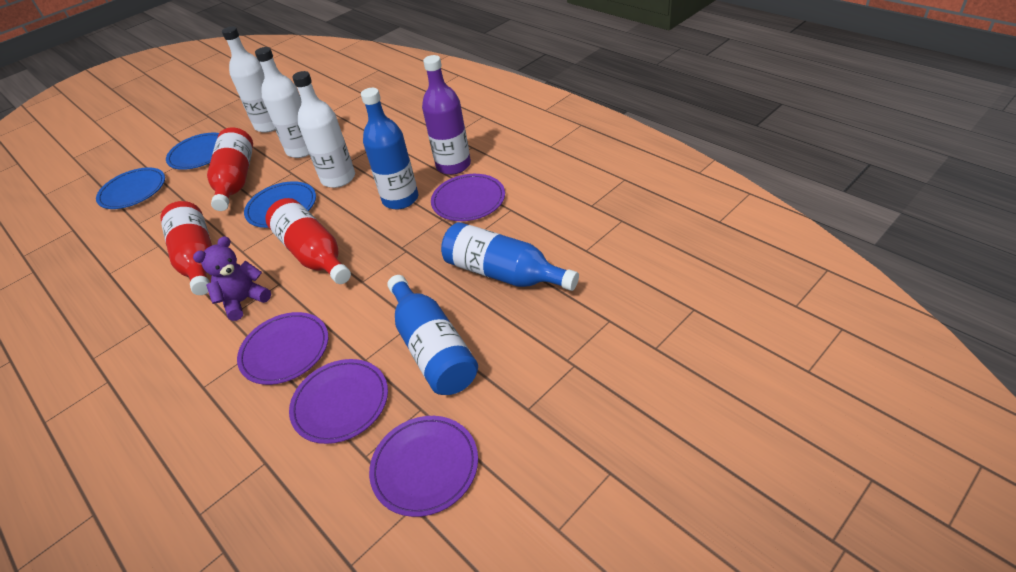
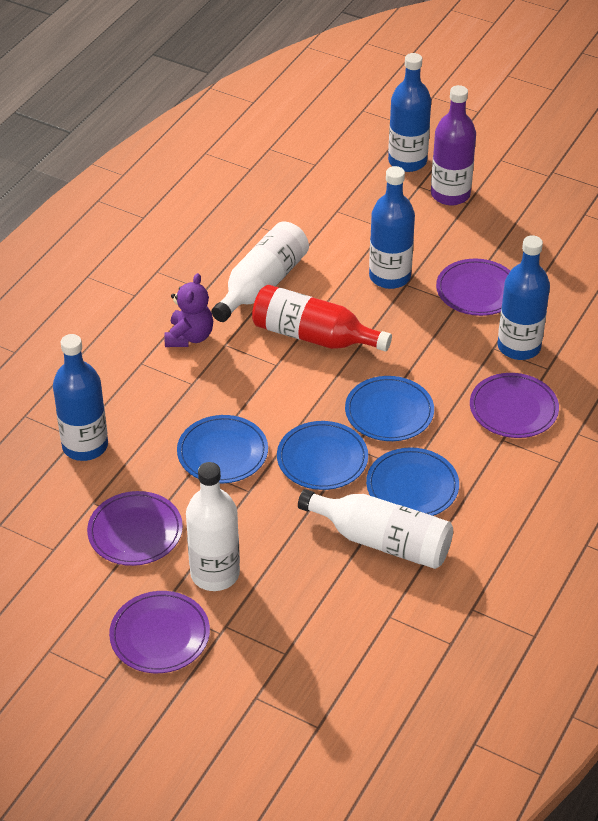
blue bottle: [361,88,418,209] [387,275,478,395] [441,222,579,291] = 3 -> [53,334,108,461] [369,166,415,289] [388,53,431,172] [498,235,550,360] = 4
blue plate: [96,167,165,209] [166,133,219,170] [244,181,316,228] = 3 -> [177,415,268,483] [277,421,368,490] [345,376,434,441] [366,447,459,516] = 4
red bottle: [161,201,212,295] [207,127,253,211] [265,198,351,284] = 3 -> [252,285,392,351] = 1

